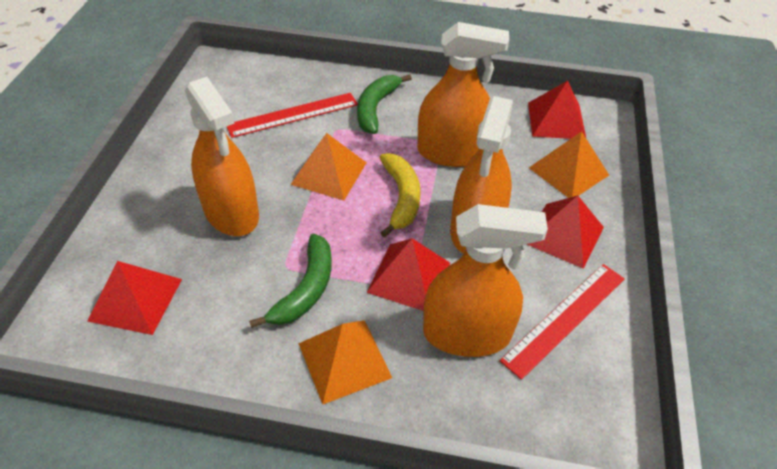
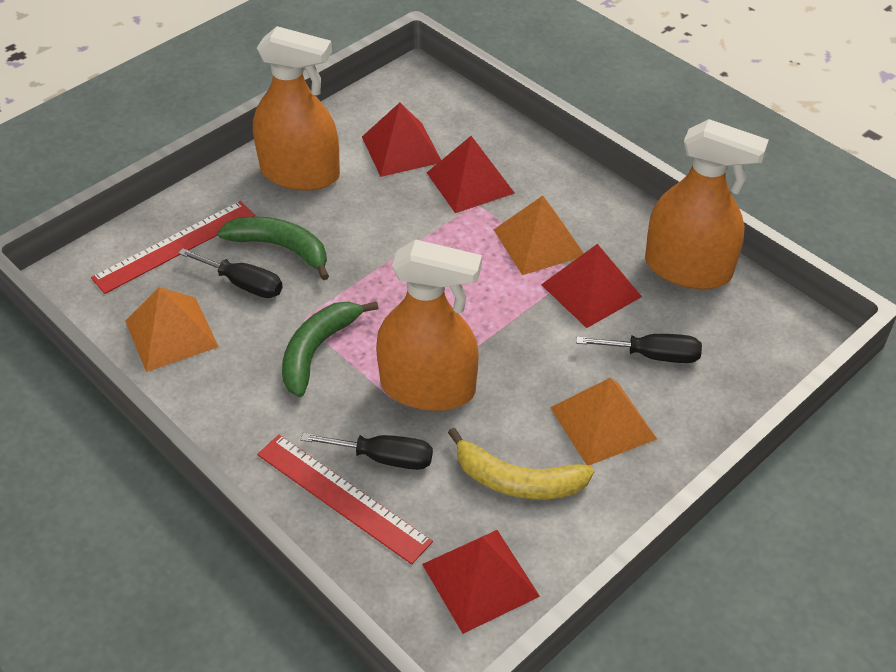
black screwdriver: none = 0 -> [178,248,283,298] [301,433,433,470] [576,334,702,363] = 3
orange spray bottle: [185,77,259,236] [417,22,509,167] [423,204,548,357] [450,96,513,254] = 4 -> [253,26,340,191] [376,239,482,411] [645,119,769,289] = 3

